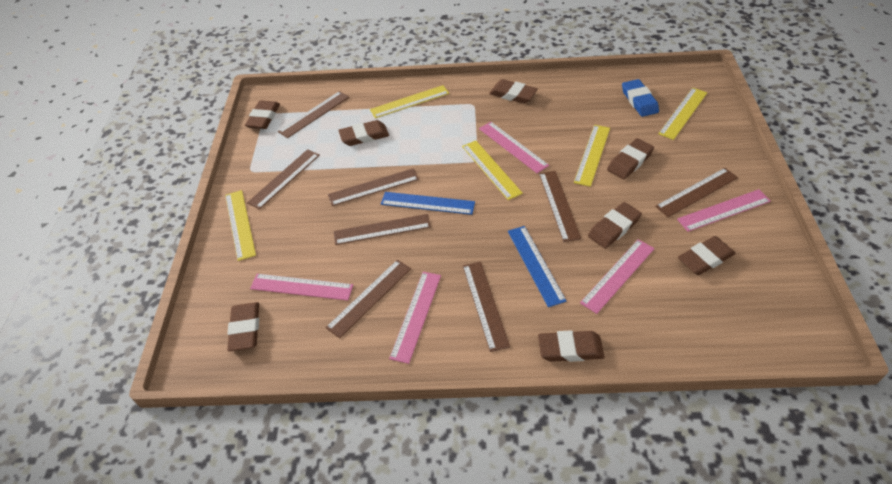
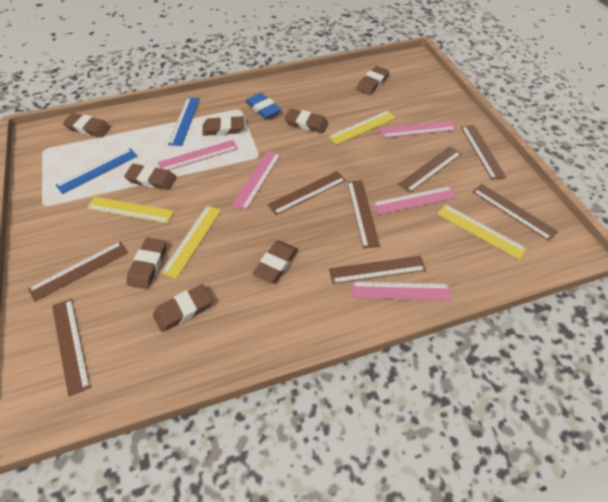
yellow ruler: [225,190,256,261] [370,85,449,118] [462,140,523,200] [574,125,610,187] [658,88,707,140] = 5 -> [87,197,174,223] [161,206,221,279] [328,110,396,145] [437,204,527,260] = 4

